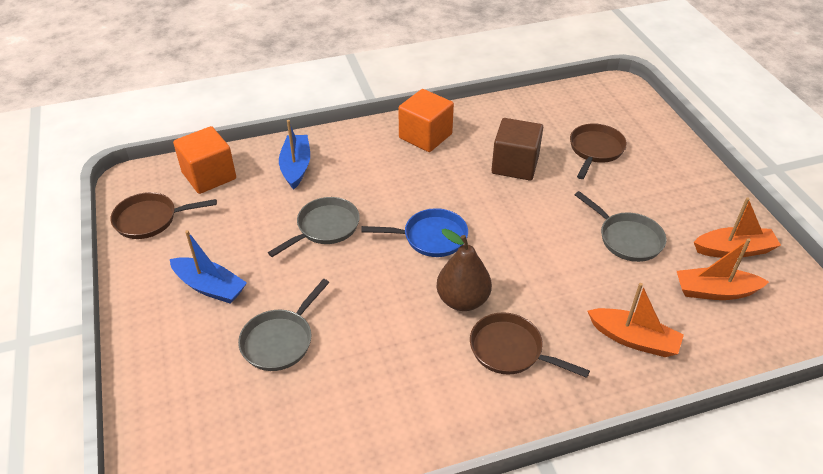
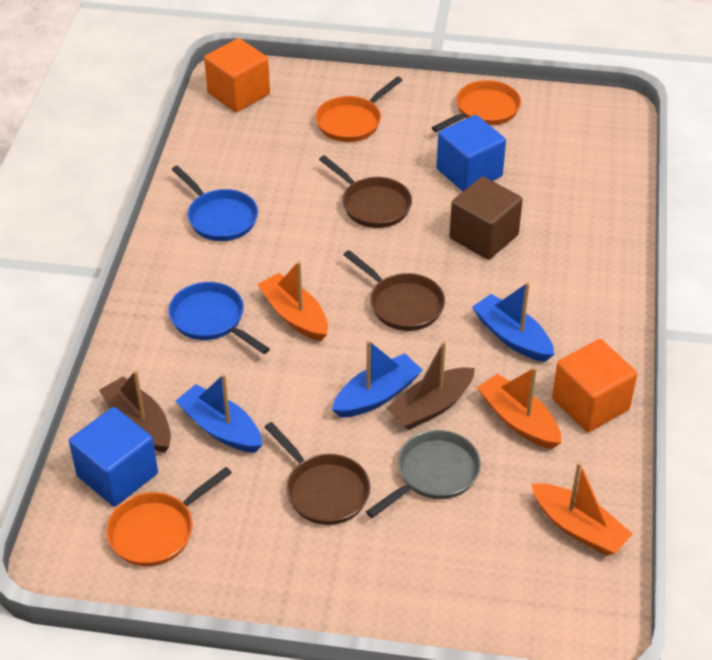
blue boat: [170,230,247,304] [279,120,310,189] = 2 -> [176,374,262,453] [332,340,422,418] [472,282,554,362] = 3
blue cube: none = 0 -> [69,407,158,506] [436,115,506,191] = 2
blue pan: [361,208,468,257] = 1 -> [168,282,270,354] [172,165,258,241] = 2
brown boat: none = 0 -> [99,370,171,453] [386,341,475,430] = 2
brown pear: [437,229,492,311] = 1 -> none = 0
grey pan: [238,279,330,371] [268,197,360,257] [575,191,666,262] = 3 -> [366,430,481,518] = 1
orange pan: none = 0 -> [106,467,232,566] [315,76,403,142] [432,80,521,132] = 3

